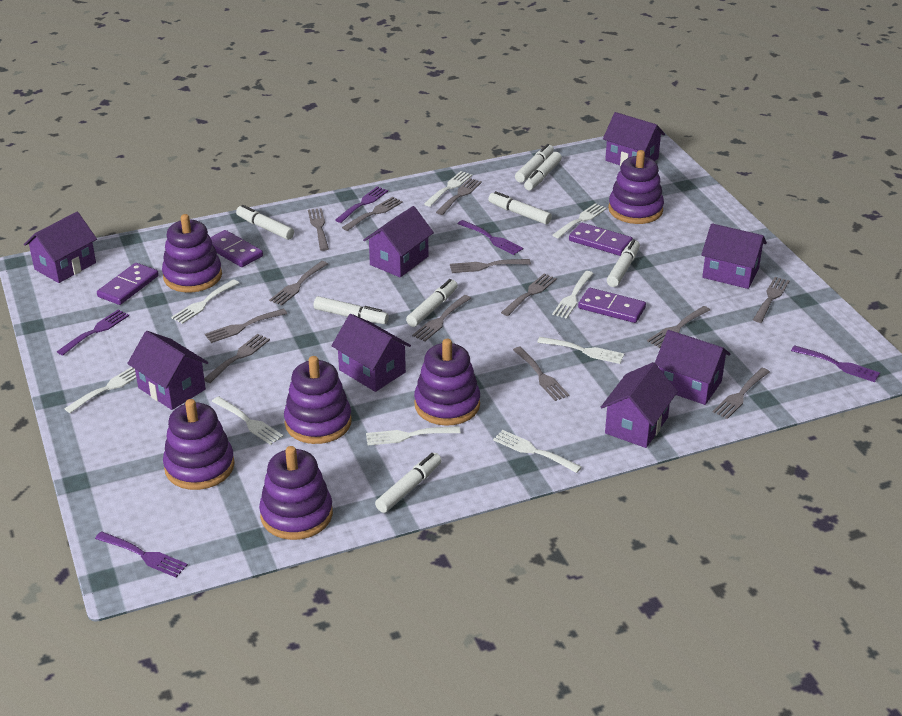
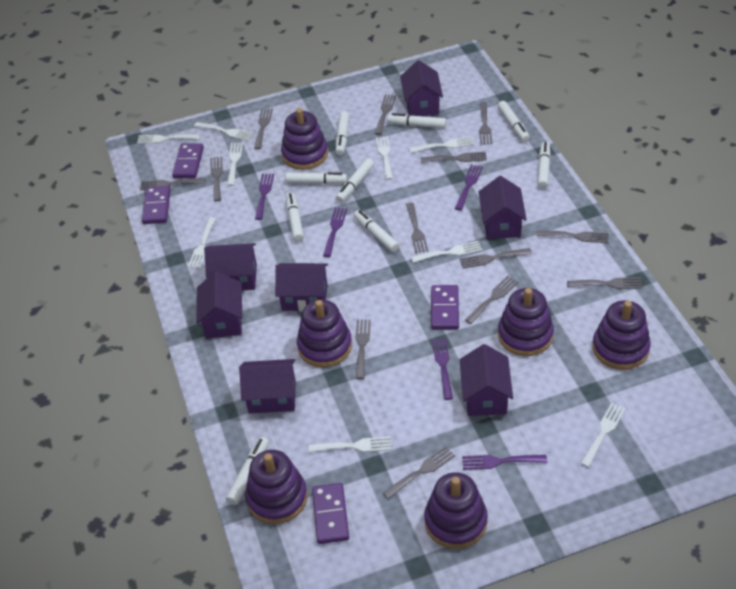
purple house: [24,212,97,283] [127,331,209,410] [331,314,411,392] [363,206,434,277] [601,362,678,448] [603,112,665,166] [655,330,731,405] [701,223,767,289] = 8 -> [196,271,242,339] [204,243,257,290] [239,359,296,414] [275,263,328,312] [400,60,443,116] [460,344,513,416] [479,176,527,239] = 7
white marker: [236,205,294,240] [314,296,389,324] [375,453,442,513] [406,279,458,327] [488,191,552,225] [515,144,554,183] [524,152,562,190] [607,239,640,287] = 8 -> [226,437,269,505] [285,172,347,184] [286,193,304,242] [335,111,350,156] [336,158,374,203] [354,210,400,252] [388,113,447,128] [498,101,530,142] [538,142,551,189] = 9

